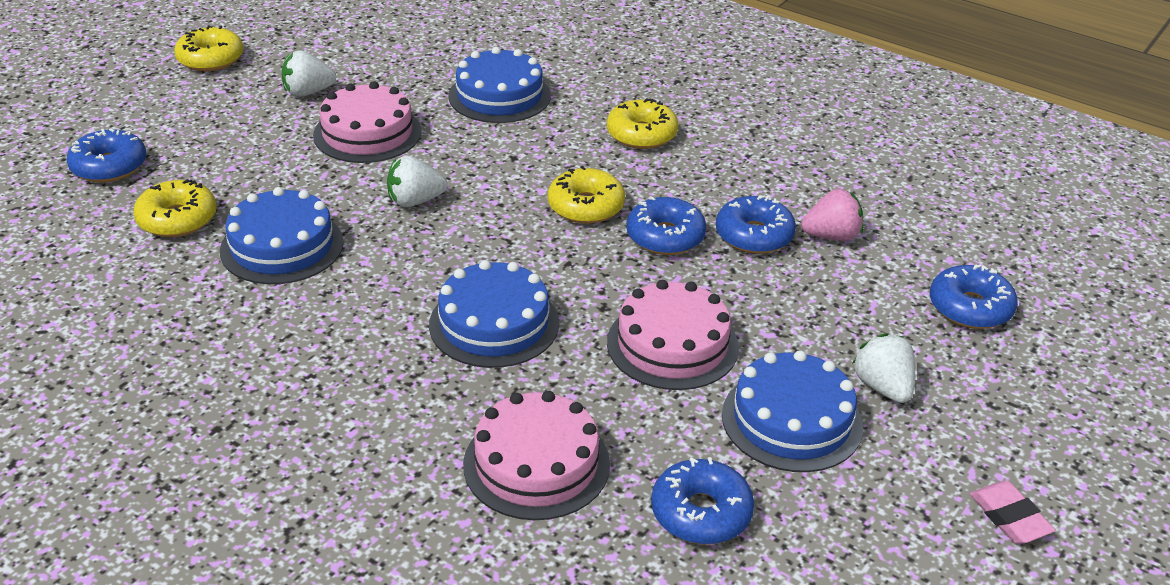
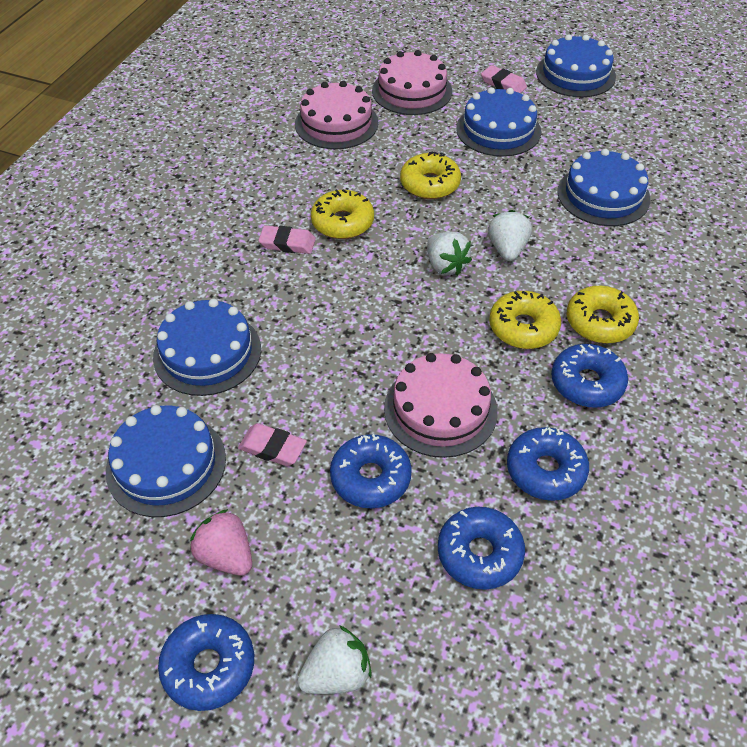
blue cake: [220,187,344,284] [429,260,559,368] [448,47,551,123] [722,350,863,472] = 4 -> [106,405,226,517] [153,299,261,396] [456,87,541,157] [536,34,616,97] [558,149,650,226] = 5
pink eraser: [970,481,1056,544] = 1 -> [238,423,307,466] [258,225,316,254] [481,65,527,93] = 3

